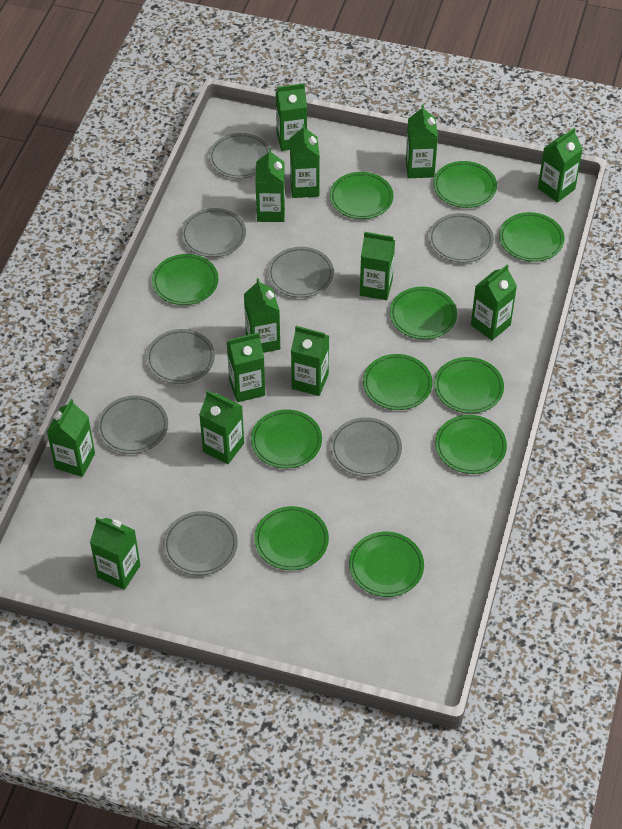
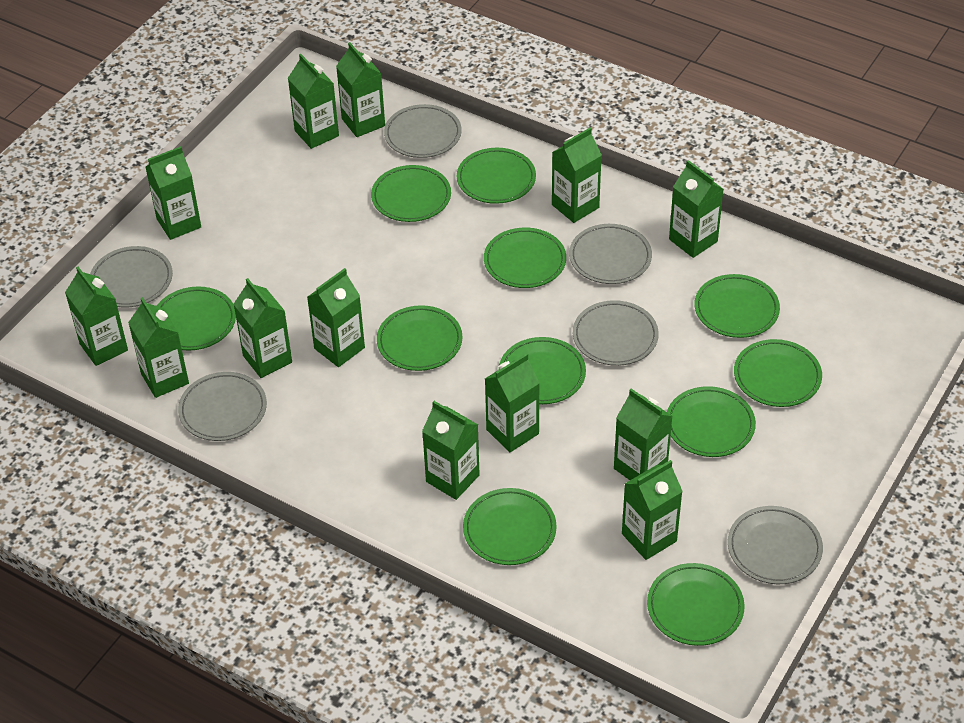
grey plate: [97,396,168,454] [146,329,215,384] [163,511,238,575] [181,208,246,257] [209,133,270,179] [268,247,334,298] [331,417,402,477] [429,213,494,263] = 8 -> [90,246,173,308] [178,372,267,441] [384,104,462,158] [569,224,652,284] [573,300,659,366] [728,506,823,584] = 6

